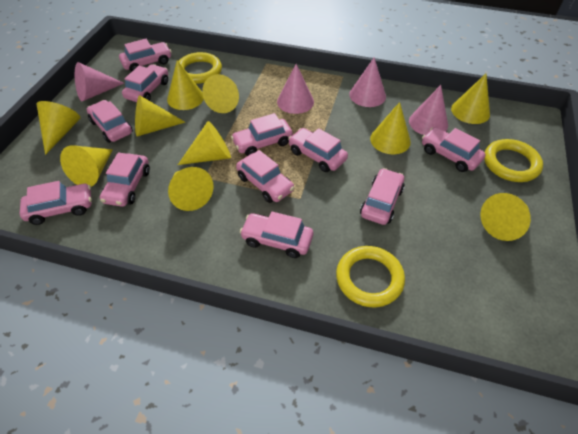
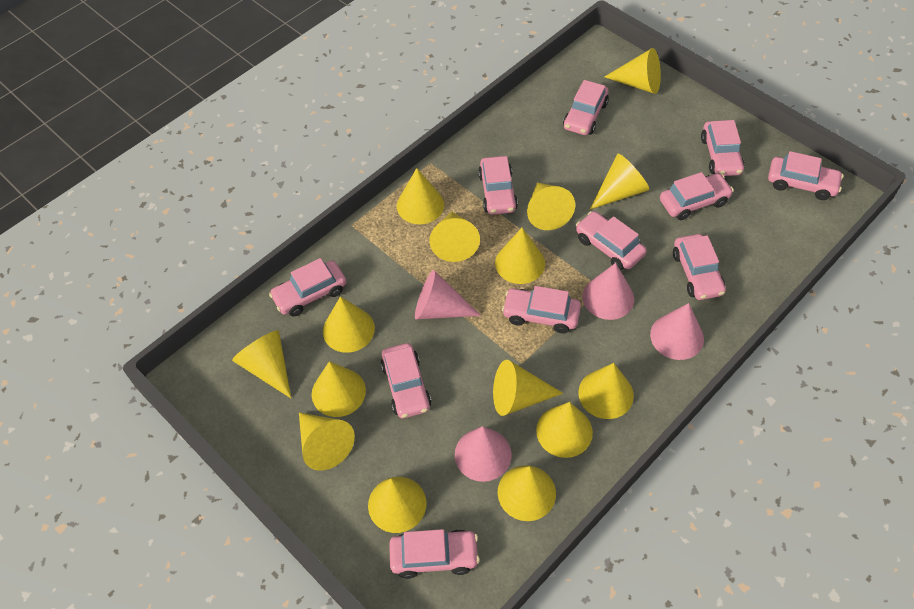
yellow cone: [37,101,80,155] [60,145,113,187] [135,95,185,137] [167,60,204,110] [168,167,214,211] [178,121,231,165] [202,74,239,113] [370,102,411,154] [451,74,490,124] [480,193,531,241] = 10 -> [232,330,291,398] [299,413,355,471] [312,361,366,417] [323,296,375,353] [368,477,426,533] [397,168,444,224] [429,212,480,262] [493,360,563,416] [495,228,545,284] [498,465,556,521] [527,183,575,230] [536,402,593,458] [578,363,634,419] [590,154,649,209] [605,48,661,94] = 15
yellow ring: [179,52,222,84] [336,246,405,307] [484,139,543,182] = 3 -> none = 0

